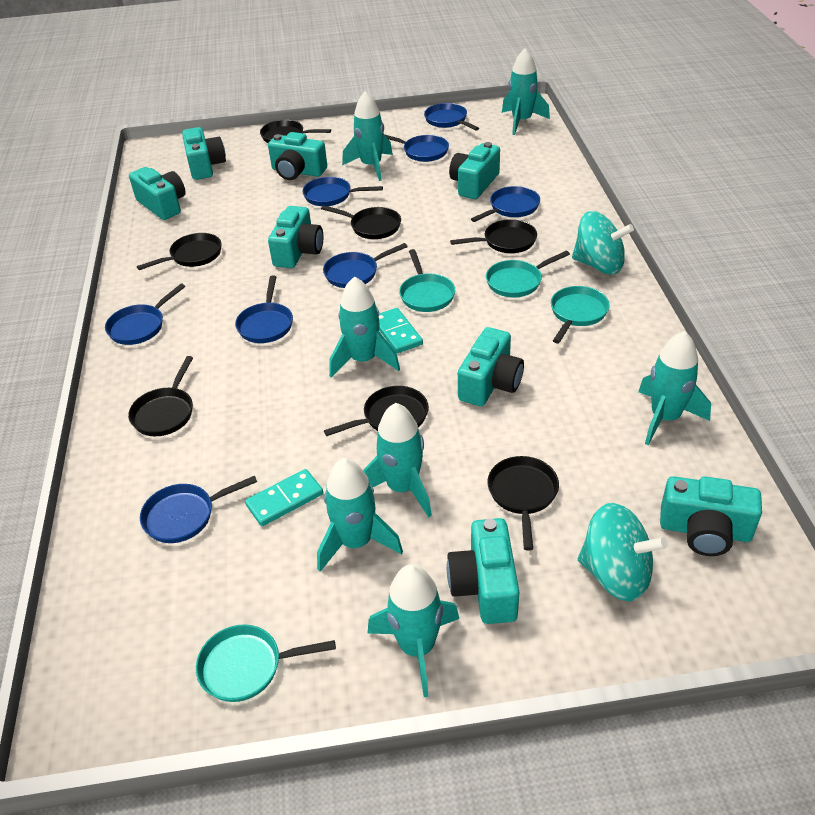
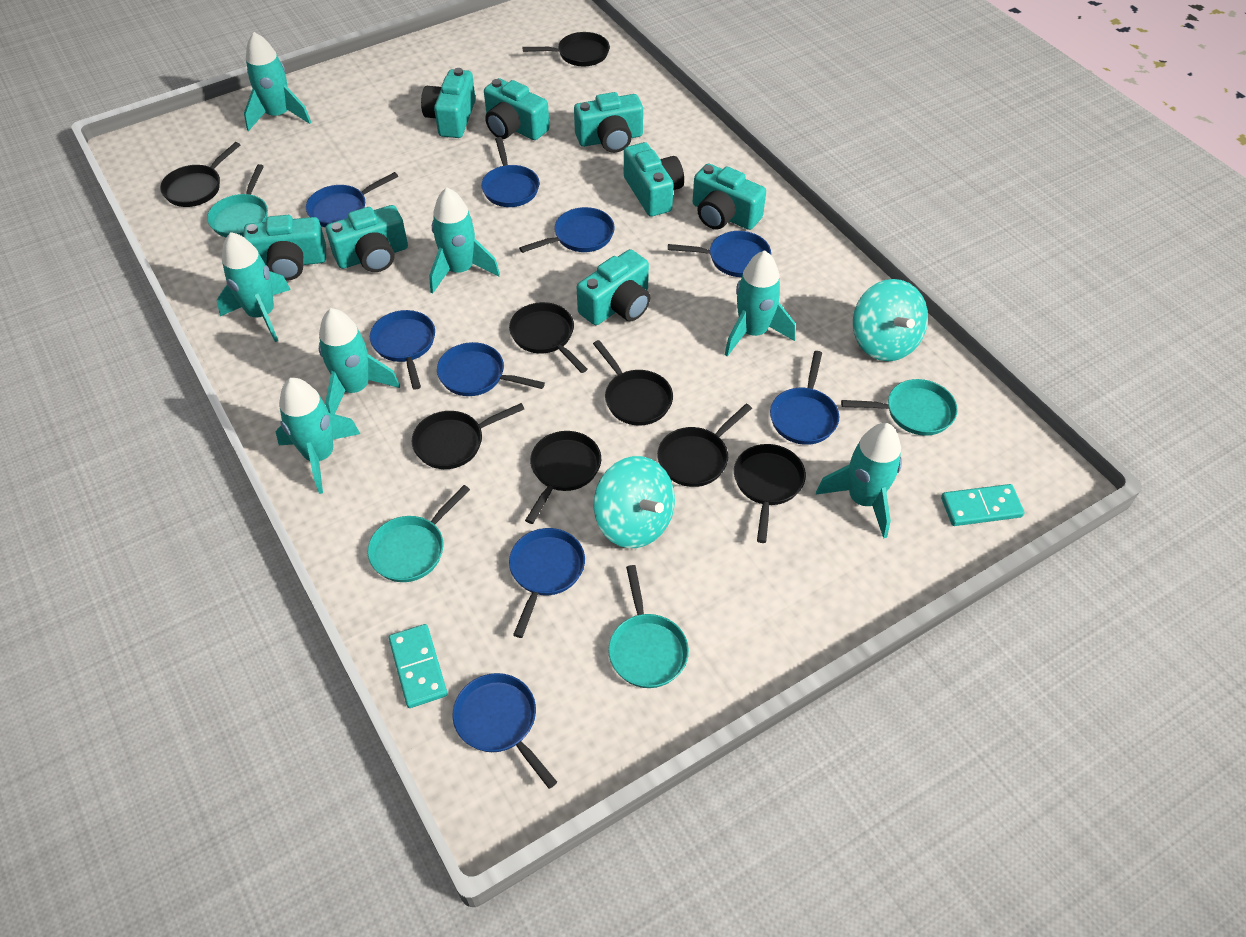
black pan: [128,356,193,436] [137,233,222,270] [260,120,331,143] [321,205,401,239] [324,386,429,436] [450,219,537,253] [487,456,559,551] = 7 -> [160,142,240,207] [412,403,524,469] [509,302,588,373] [522,32,610,66] [525,431,601,524] [593,340,673,426] [657,404,752,487] [734,444,806,543] = 8
blue pan: [105,283,185,345] [140,476,257,543] [235,276,293,343] [303,177,383,206] [323,243,408,288] [384,134,449,162] [424,103,479,131] [471,186,540,222] = 8 -> [306,172,398,228] [370,310,435,390] [437,342,545,396] [453,673,557,789] [481,137,539,207] [509,528,585,638] [519,207,615,253] [668,231,771,277] [770,351,839,445] = 9

